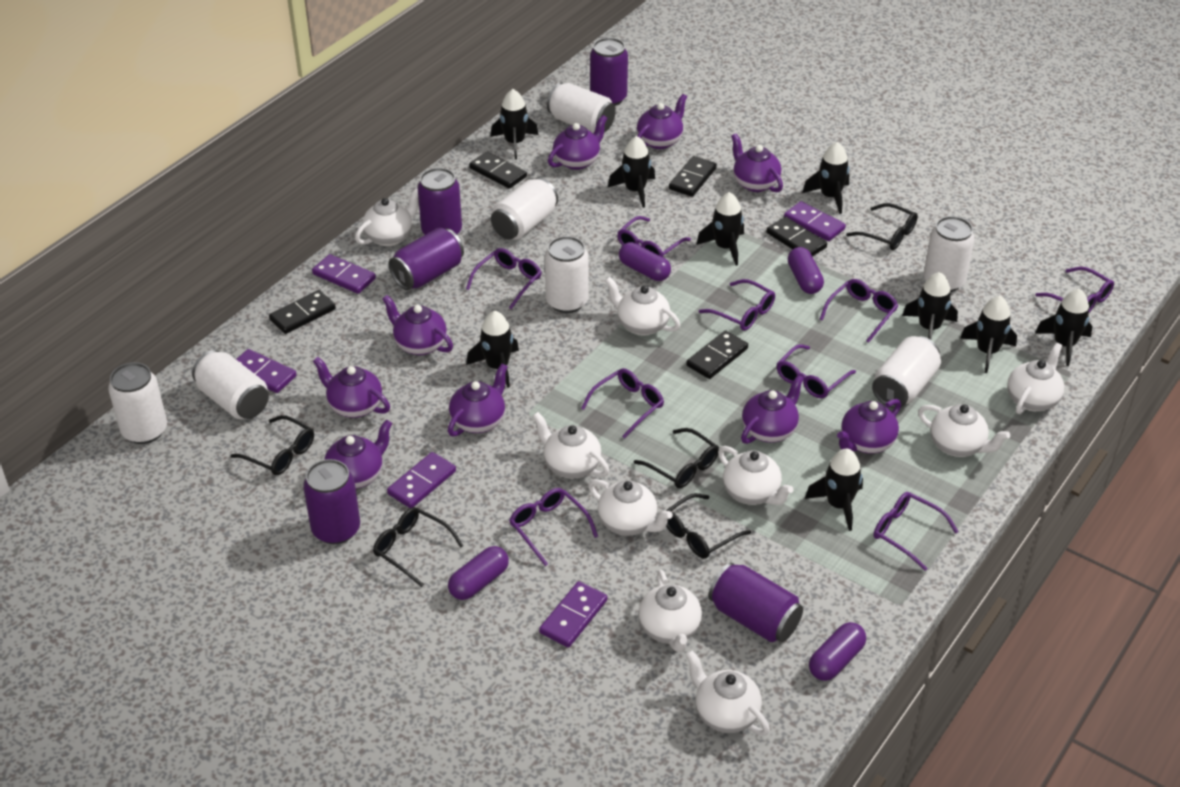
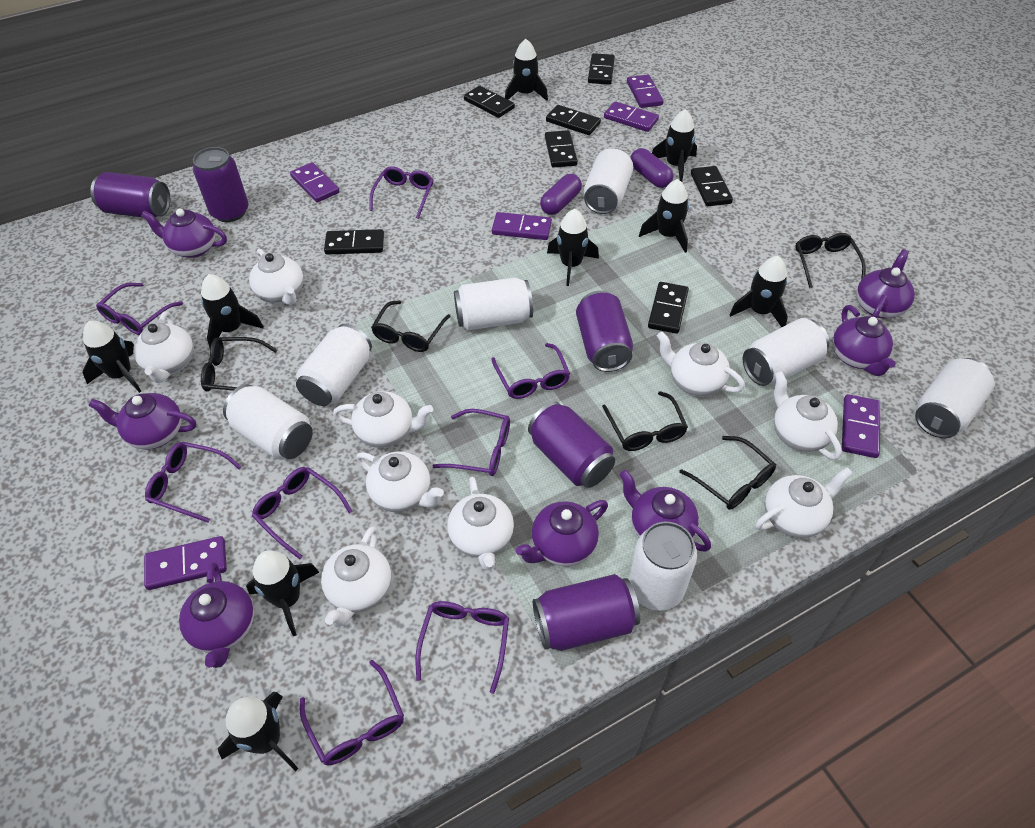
black domino: [269,290,336,334] [469,152,527,188] [669,156,717,197] [686,330,748,379] [766,217,827,256] = 5 -> [324,229,384,255] [464,86,515,118] [545,130,578,167] [546,105,601,135] [588,53,615,85] [648,282,689,334] [691,166,733,206] = 7
purple capsule: [448,546,509,600] [619,242,671,281] [788,247,824,294] [809,622,866,681] = 4 -> [540,174,582,215] [630,148,673,188] = 2
purple domino: [236,349,297,393] [312,254,376,294] [387,452,456,508] [539,581,607,647] [784,201,846,241] = 5 -> [144,536,227,590] [290,162,340,203] [492,212,552,240] [604,101,659,132] [627,75,663,108] [842,394,880,458] = 6
purple glasses: [466,248,542,309] [509,488,598,566] [581,368,664,439] [617,216,691,257] [699,279,775,331] [777,344,856,398] [820,279,898,343] [873,492,959,571] [1035,267,1114,312] = 9 -> [96,283,183,335] [145,442,242,522] [252,467,353,559] [300,660,404,765] [369,166,433,219] [415,601,509,694] [433,409,510,476] [491,343,570,399] = 8
purple teapot: [313,357,390,418] [324,420,392,489] [382,295,453,355] [448,363,508,437] [548,115,607,170] [637,94,687,149] [731,134,783,192] [741,374,804,444] [837,399,901,454] = 9 -> [88,393,196,449] [141,209,227,258] [179,562,254,668] [516,500,608,566] [619,470,711,552] [832,305,896,376] [857,249,915,318] = 7

